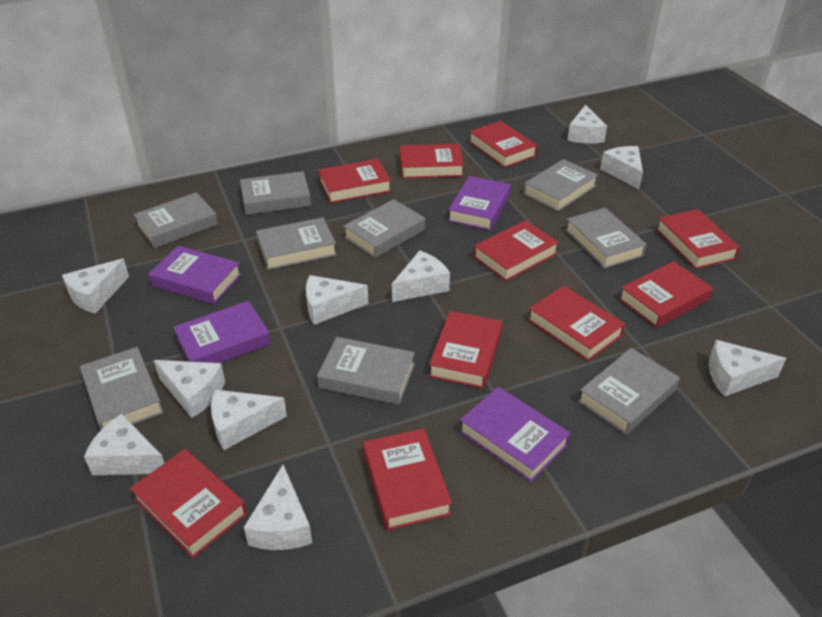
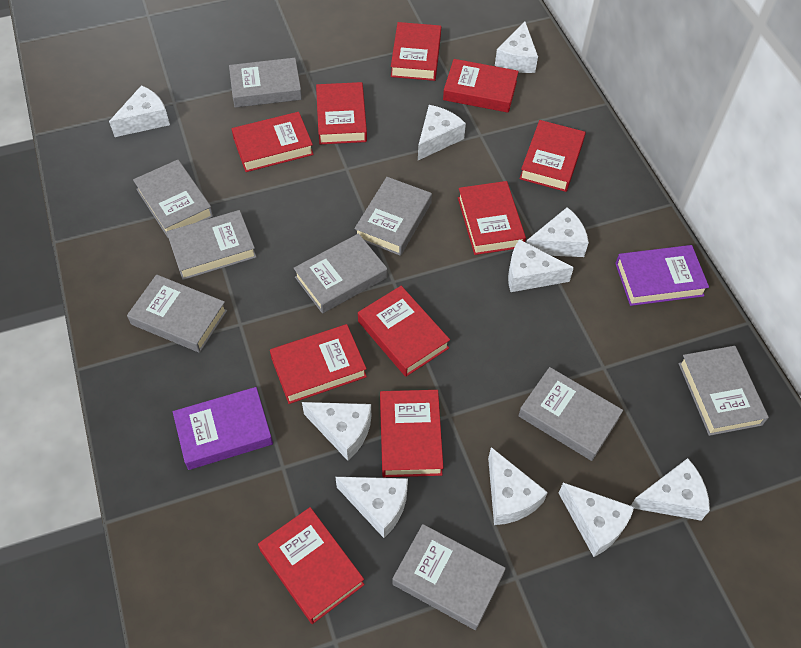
purple book: [149,246,241,304] [173,301,271,363] [448,176,511,231] [459,387,570,482] = 4 -> [173,387,273,470] [615,245,709,306] = 2

